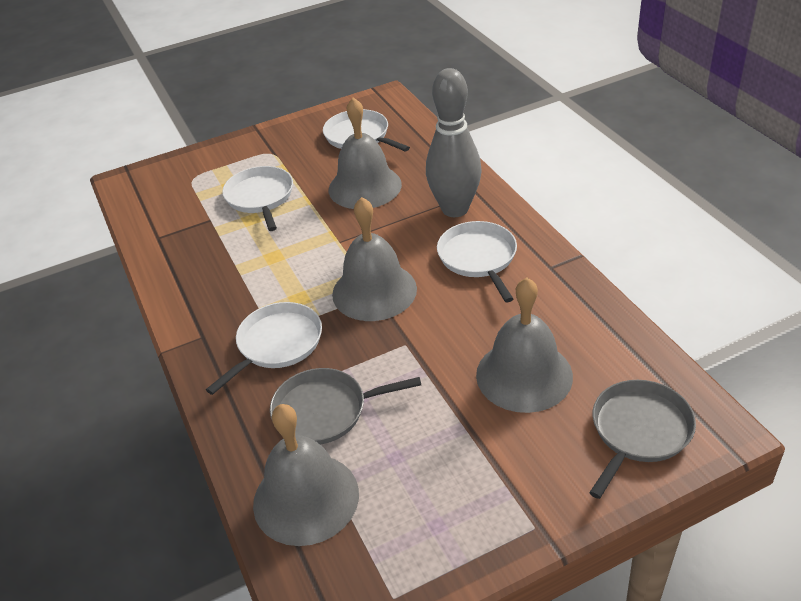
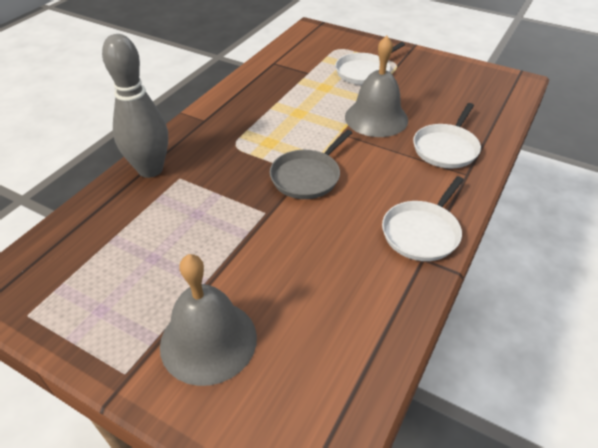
grey bell: [253,404,359,546] [329,97,402,209] [332,197,417,321] [476,278,573,413] = 4 -> [160,254,257,386] [345,36,408,137] = 2
grey pan: [270,368,421,444] [589,380,696,499] = 2 -> [270,130,352,199] = 1
white pan: [206,302,322,395] [222,166,293,231] [323,109,410,152] [437,221,517,302] = 4 -> [335,42,405,85] [382,176,464,261] [413,103,481,169] = 3

